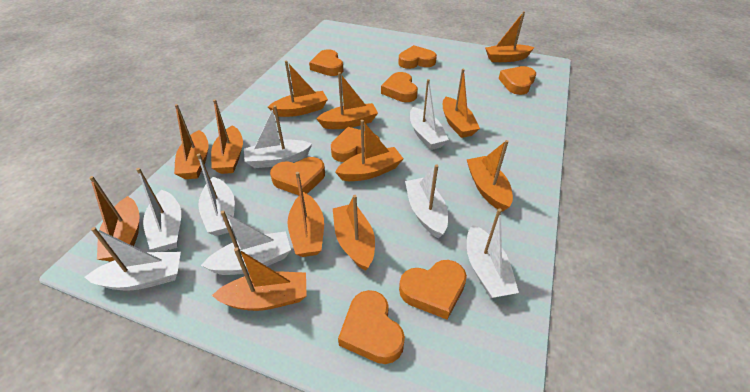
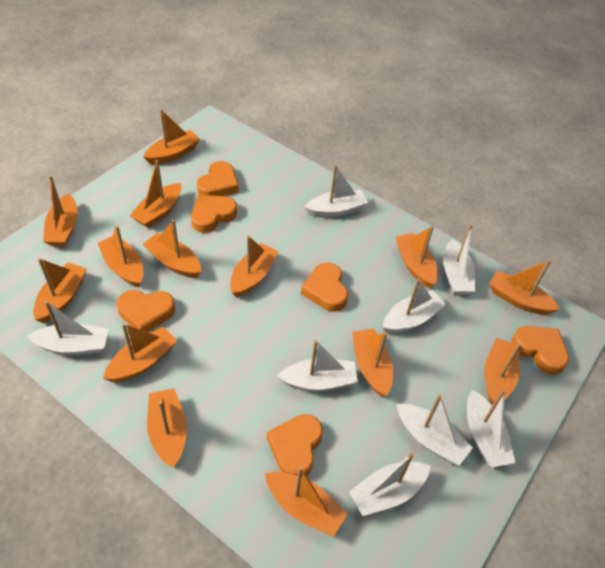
orange boat: [89,176,140,262] [174,104,209,179] [211,99,243,174] [212,247,307,311] [268,61,328,117] [287,172,324,257] [316,72,378,129] [333,195,375,271] [335,120,403,181] [443,69,480,138] [467,140,513,212] [485,11,535,62] = 12 -> [33,258,87,323] [43,175,78,247] [98,226,144,287] [103,323,177,382] [129,160,182,228] [143,109,200,164] [143,220,201,278] [147,388,187,468] [230,236,279,297] [265,466,348,537] [352,328,393,397] [395,226,438,288] [484,338,522,405] [489,260,560,315] = 14
orange heart: [270,157,325,195] [309,49,343,76] [331,127,380,162] [338,290,405,364] [381,72,418,102] [398,45,437,69] [399,260,467,320] [499,66,536,95] = 8 -> [116,290,175,332] [191,195,237,233] [197,161,239,196] [267,414,323,475] [301,262,348,312] [511,326,569,375] = 6

